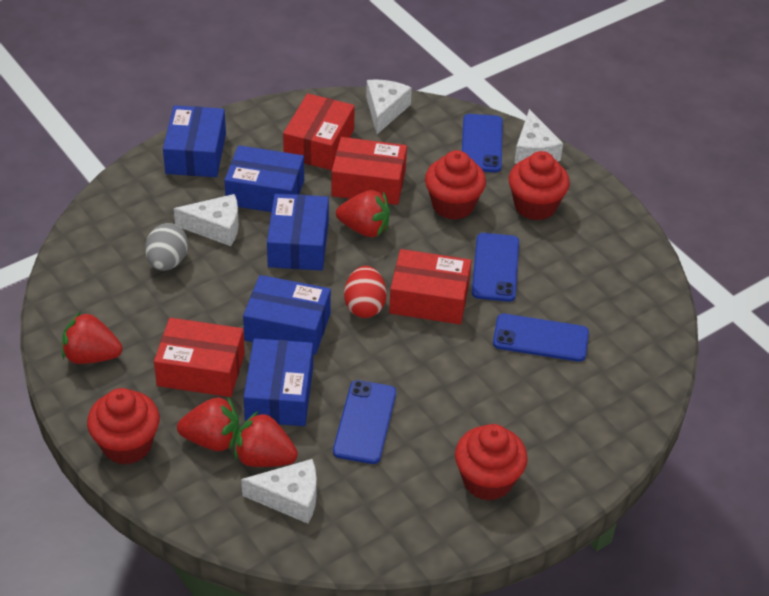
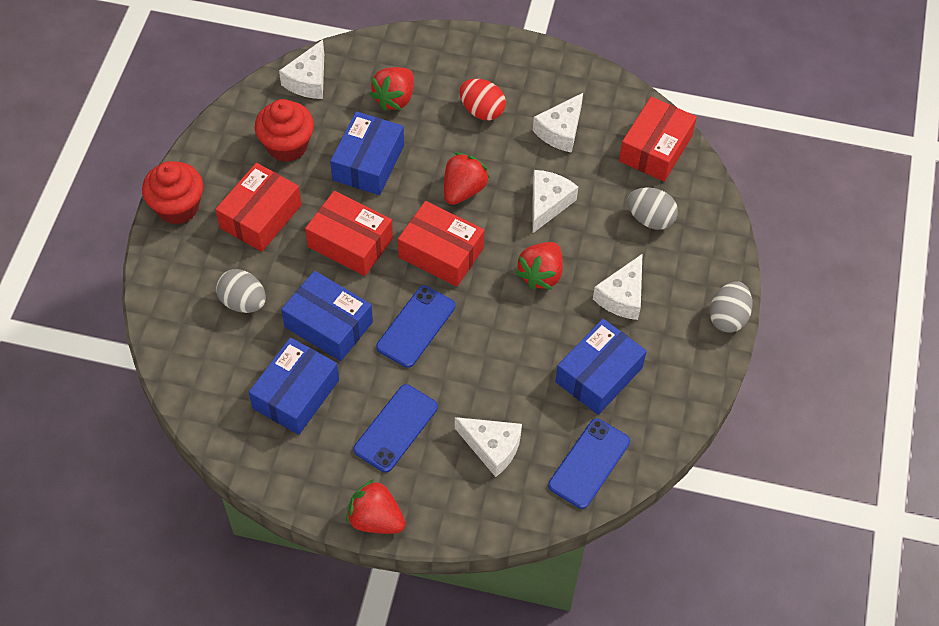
blue box: [163,105,226,177] [224,145,304,212] [243,275,331,354] [243,338,313,426] [267,193,329,271] = 5 -> [249,338,339,435] [281,271,373,361] [330,111,404,195] [555,319,647,415] = 4
blue phone: [333,380,396,464] [462,114,503,172] [472,233,519,302] [493,314,589,362] = 4 -> [353,384,438,472] [376,285,455,368] [548,418,630,509] = 3
grey egg: [145,223,188,271] = 1 -> [216,269,266,313] [627,187,678,230] [709,281,753,333] = 3
red cupcake: [87,388,160,465] [425,150,486,220] [455,424,528,501] [509,151,570,221] = 4 -> [142,161,203,224] [255,99,314,162] = 2
white cheese: [174,194,239,246] [241,459,317,524] [366,79,412,134] [514,109,563,164] = 4 -> [279,40,324,99] [455,417,522,477] [532,170,578,234] [533,93,583,153] [593,254,642,320] = 5

